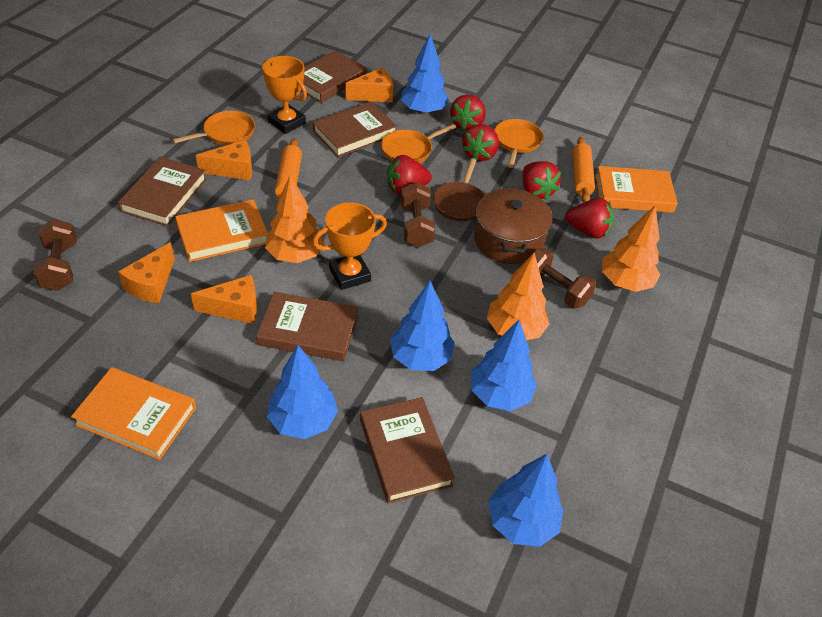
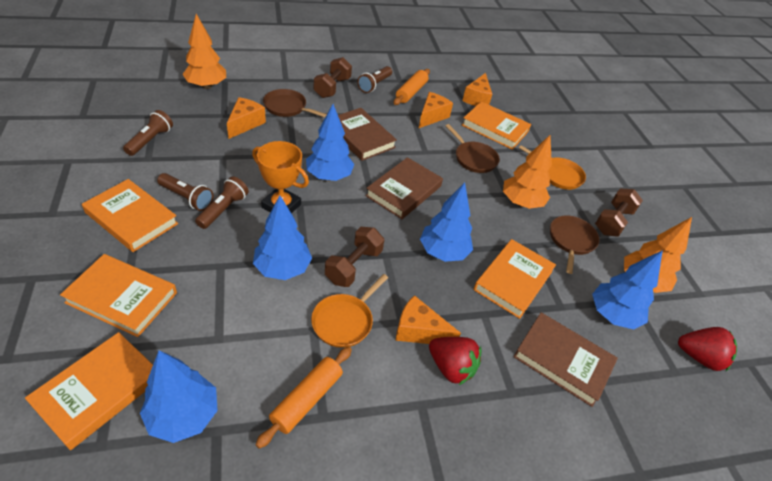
brown book: [118,157,207,226] [256,292,358,361] [301,50,367,103] [313,102,397,157] [360,397,455,504] = 5 -> [338,108,397,161] [366,157,443,219] [513,313,618,407] = 3
brown flashlight: none = 0 -> [123,110,173,156] [157,173,213,211] [195,176,249,229] [357,66,392,93] = 4
brown pan: [433,158,485,221] = 1 -> [263,89,327,118] [446,124,500,173] [550,215,599,274] = 3
brown pot: [474,187,553,264] = 1 -> none = 0
orange book: [71,367,196,460] [175,199,268,262] [596,166,678,213] = 3 -> [25,332,153,450] [60,254,177,337] [82,179,178,252] [462,101,531,150] [473,239,556,319] = 5
orange pan: [173,111,255,145] [381,124,456,163] [495,119,543,168] = 3 -> [311,274,388,348] [519,145,586,190] = 2
orange trophy: [262,56,307,134] [313,202,387,290] = 2 -> [252,141,309,213] = 1
red strawberry: [387,155,432,194] [450,94,486,131] [462,124,499,161] [522,161,561,200] [565,198,614,239] = 5 -> [429,337,481,385] [678,327,737,371] = 2

